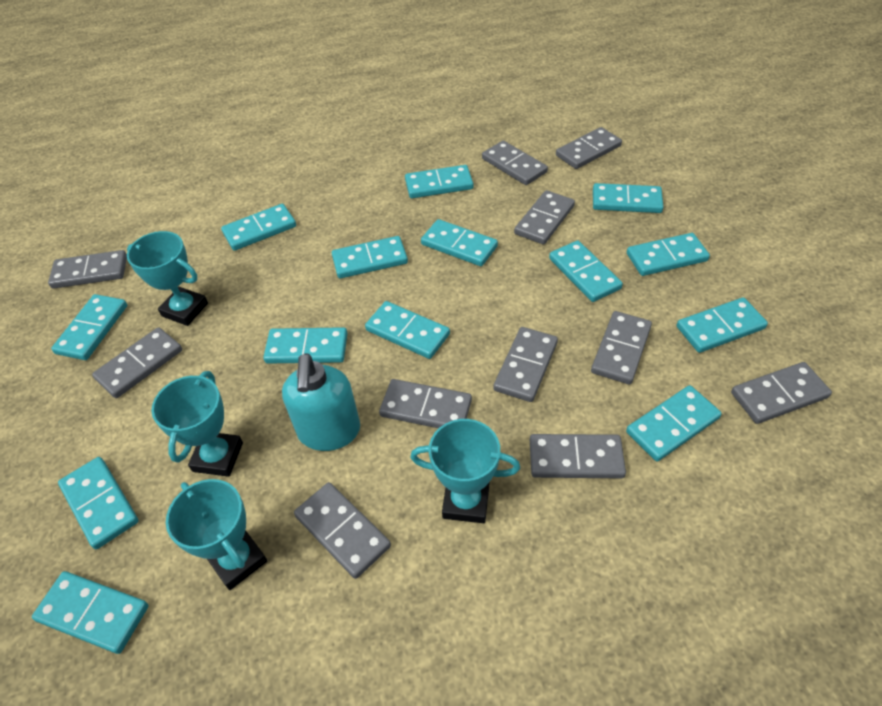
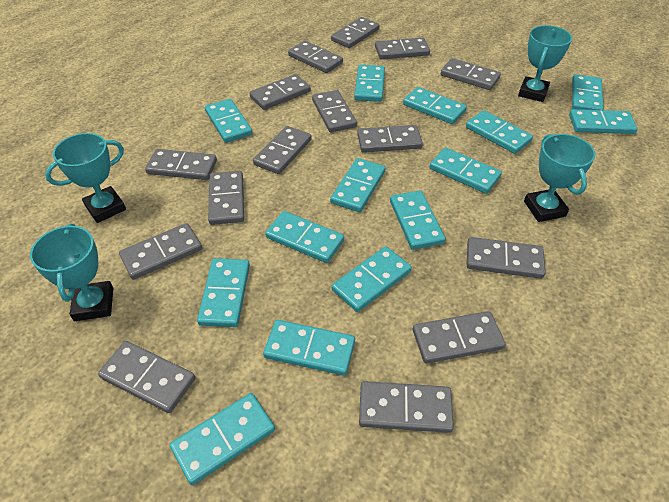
grey domino: [48,250,127,289] [92,327,182,398] [294,482,391,579] [379,379,472,428] [482,141,548,185] [493,327,558,402] [514,190,575,245] [530,434,626,478] [556,127,622,169] [591,311,652,385] [731,362,832,424] = 11 -> [98,341,195,413] [119,223,202,280] [145,149,217,180] [208,171,244,225] [250,74,311,110] [253,126,312,174] [288,41,343,73] [312,90,357,132] [331,17,380,48] [357,125,423,153] [359,381,454,433] [375,37,430,59] [413,311,505,364] [441,58,501,90] [467,237,545,279] = 15
turquoise soap dispenser: [282,353,360,451] = 1 -> none = 0

